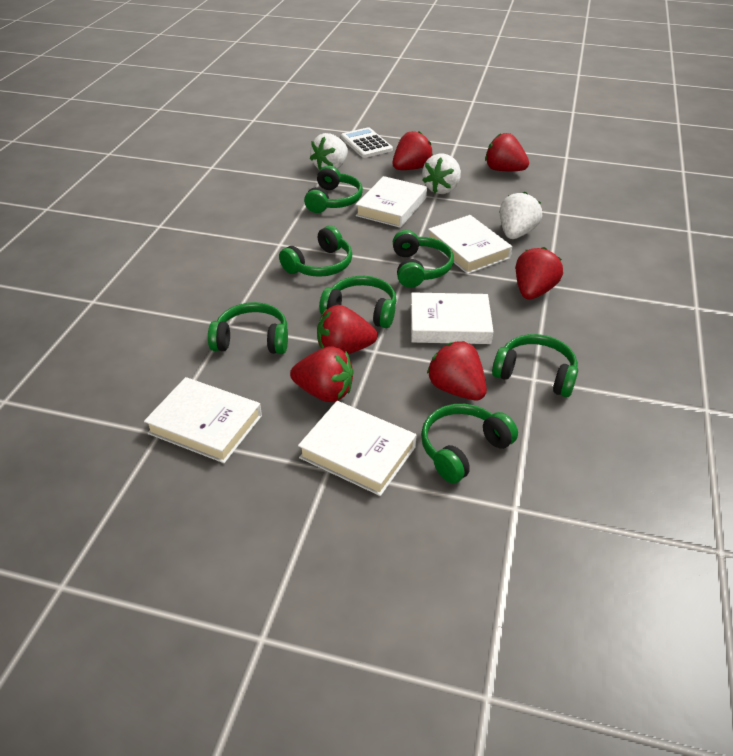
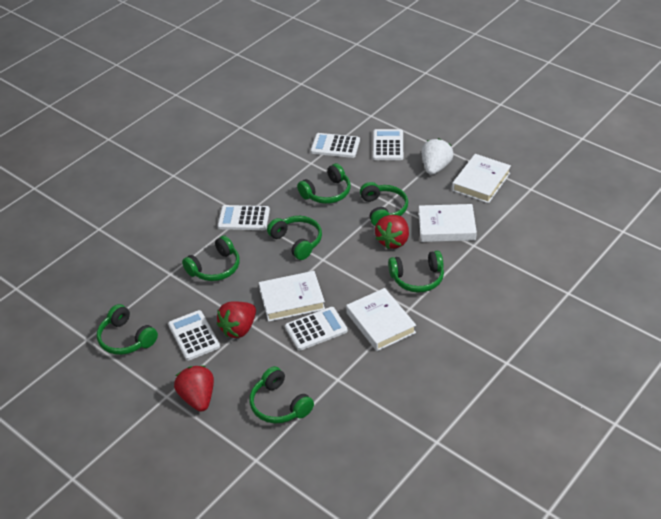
red strawberry: [290,346,354,402] [317,305,377,354] [392,131,433,170] [427,341,487,400] [485,133,529,171] [516,247,563,300] = 6 -> [174,366,214,412] [217,302,256,338] [375,215,409,249] = 3
white book: [144,377,262,463] [298,401,417,496] [355,176,427,228] [411,292,494,344] [428,215,512,274] = 5 -> [259,271,325,322] [346,288,416,351] [419,204,477,242] [452,154,511,203] = 4
white calculator: [341,127,393,158] = 1 -> [168,310,220,360] [218,205,270,230] [285,307,348,351] [311,133,360,158] [373,129,403,160] = 5
white strawberry: [310,133,348,170] [422,153,461,194] [500,192,542,239] = 3 -> [422,138,454,175] = 1

